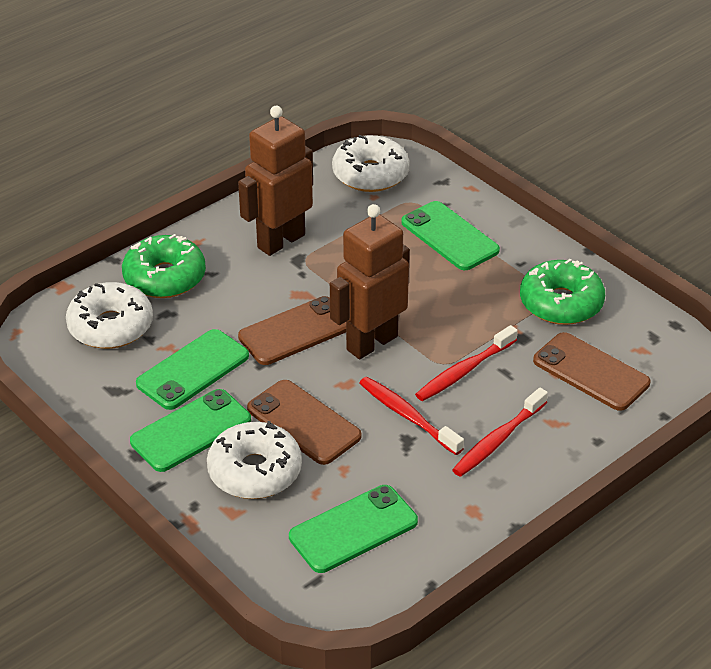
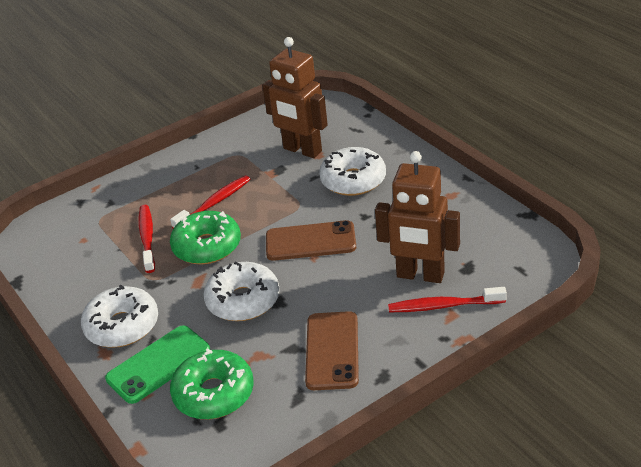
brown phone: [238,296,346,365] [247,380,362,465] [533,332,650,411] = 3 -> [266,220,356,261] [305,311,359,390] = 2
green phone: [130,389,251,472] [136,329,249,410] [289,485,418,573] [401,201,500,270] = 4 -> [105,326,210,404] = 1

